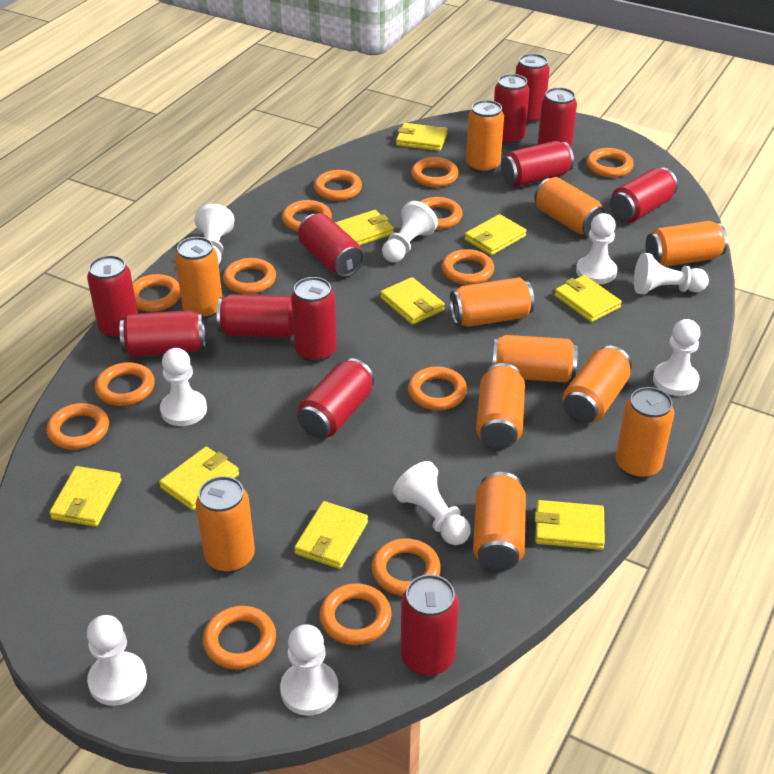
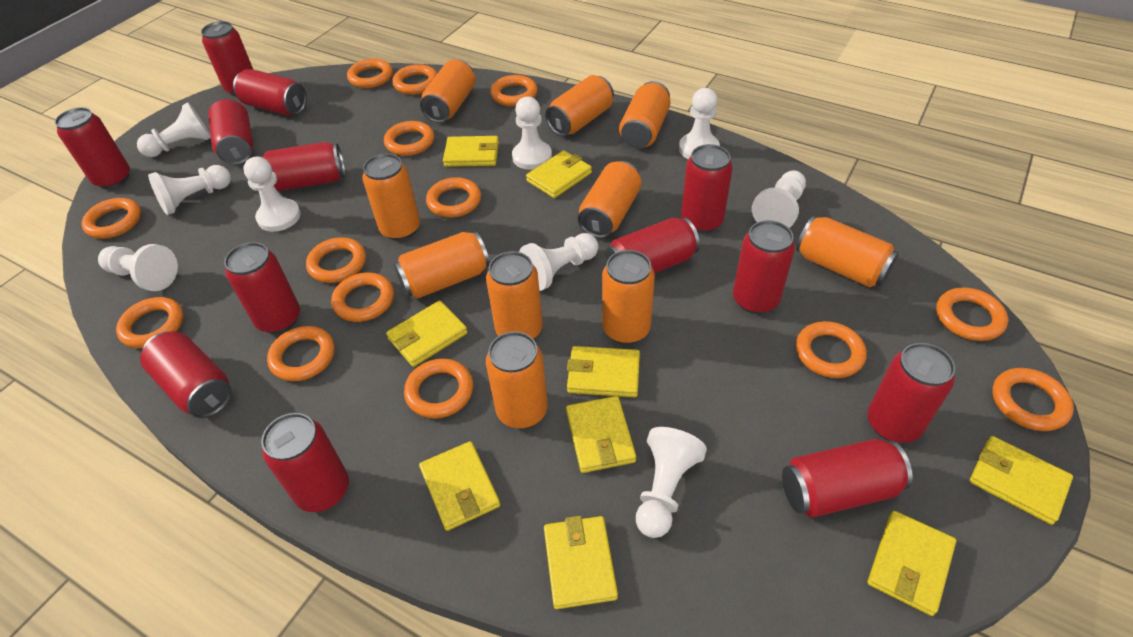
orange can: [175,237,222,319] [196,476,255,573] [450,277,534,327] [466,100,504,173] [473,472,526,571] [476,363,525,449] [492,335,578,382] [534,177,606,236] [562,346,632,424] [616,387,674,479] [646,221,728,267] = 11 -> [362,154,420,241] [394,231,490,299] [420,60,476,123] [486,251,543,339] [486,331,548,428] [545,75,614,136] [578,161,642,238] [602,250,655,344] [619,81,671,148] [796,216,898,287] = 10
red can: [87,255,138,339] [119,310,205,357] [217,294,294,338] [291,277,337,362] [297,358,374,438] [298,213,364,277] [401,574,459,676] [494,74,529,145] [501,141,574,187] [516,54,550,124] [538,87,577,149] [610,167,678,222] = 12 -> [54,107,130,189] [140,331,232,418] [201,21,253,97] [208,99,254,165] [224,242,300,333] [233,69,307,115] [261,142,345,191] [261,413,349,512] [606,217,700,273] [681,144,733,233] [733,220,795,314] [782,439,913,518] [867,343,955,443] = 13

